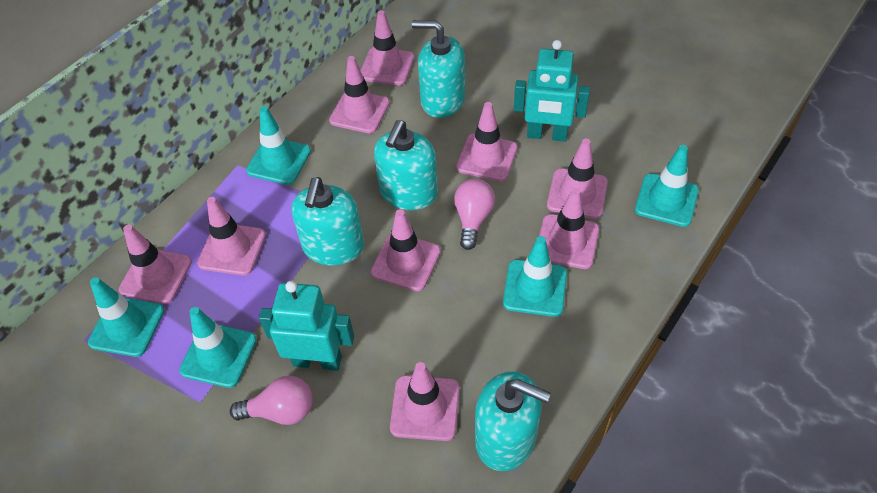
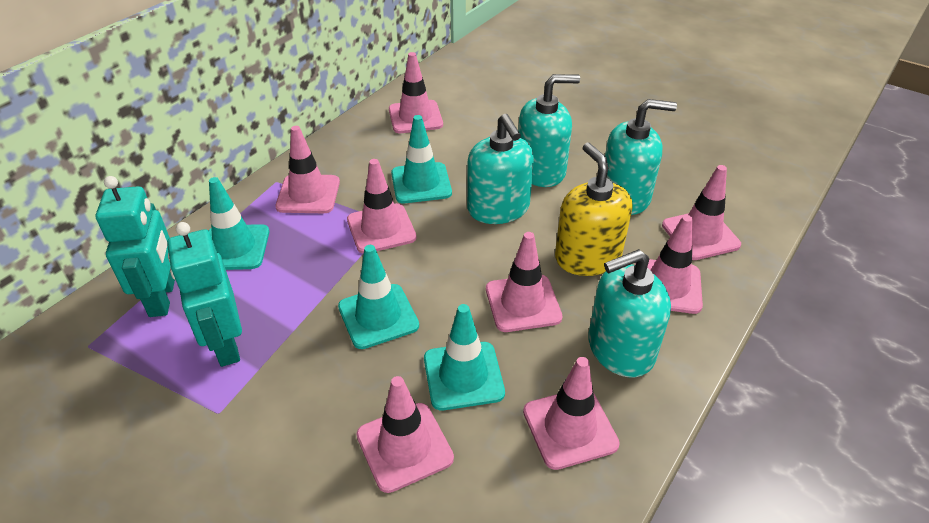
pink light bulb: [230,376,313,425] [454,179,495,250] = 2 -> none = 0
pink traffic cone: [119,225,192,304] [197,197,266,276] [329,56,390,133] [361,10,414,85] [370,209,441,291] [390,362,460,441] [456,102,518,181] [539,188,599,269] [547,139,608,219] = 9 -> [275,126,340,213] [347,159,417,254] [356,376,454,493] [389,52,443,133] [486,232,563,332] [523,357,620,470] [635,215,703,314] [662,165,741,260] = 8
turquoise traffic cone: [88,277,164,357] [179,307,257,388] [246,106,311,185] [503,236,567,317] [635,145,699,227] = 5 -> [209,177,269,270] [338,245,419,349] [391,115,452,203] [424,304,505,410] = 4
yellow soap dispenser: none = 0 -> [555,143,632,276] = 1

